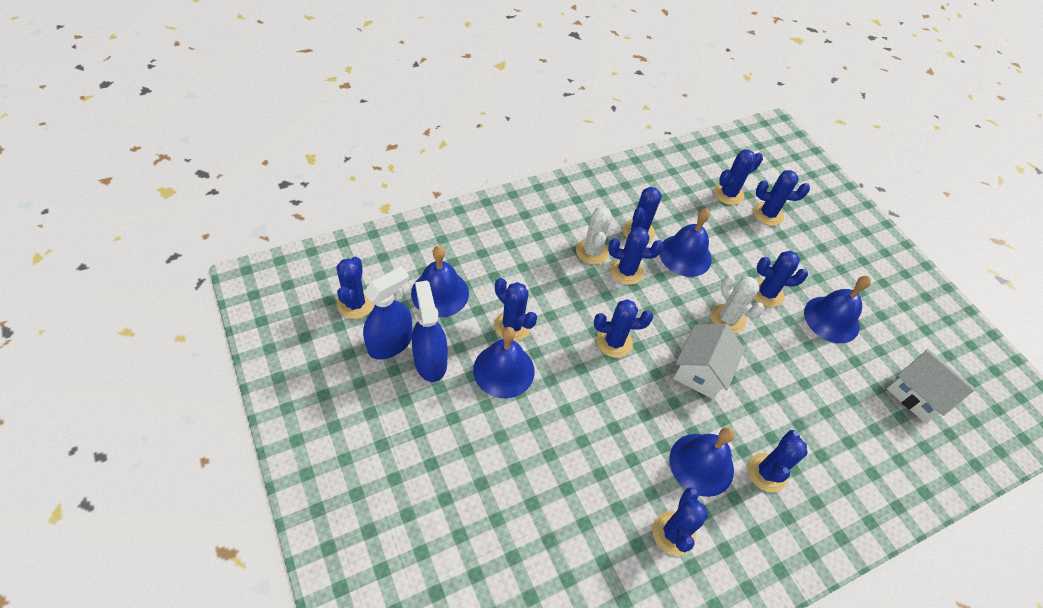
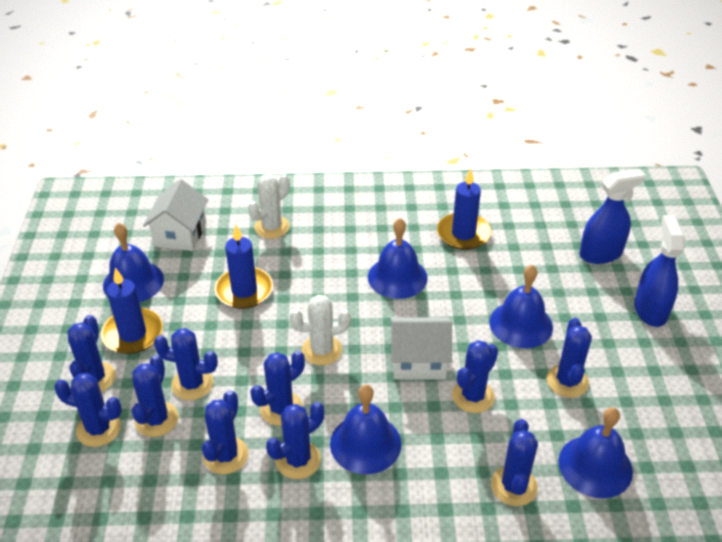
blue candle: none = 0 -> [101,268,163,354] [215,225,273,309] [437,169,491,250] = 3

